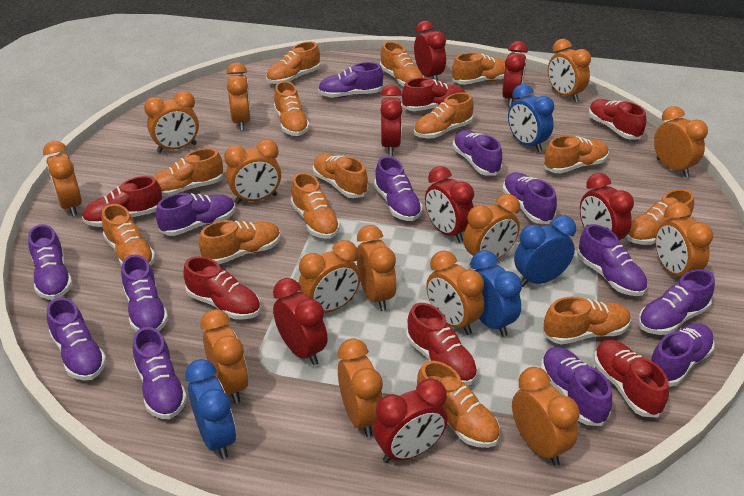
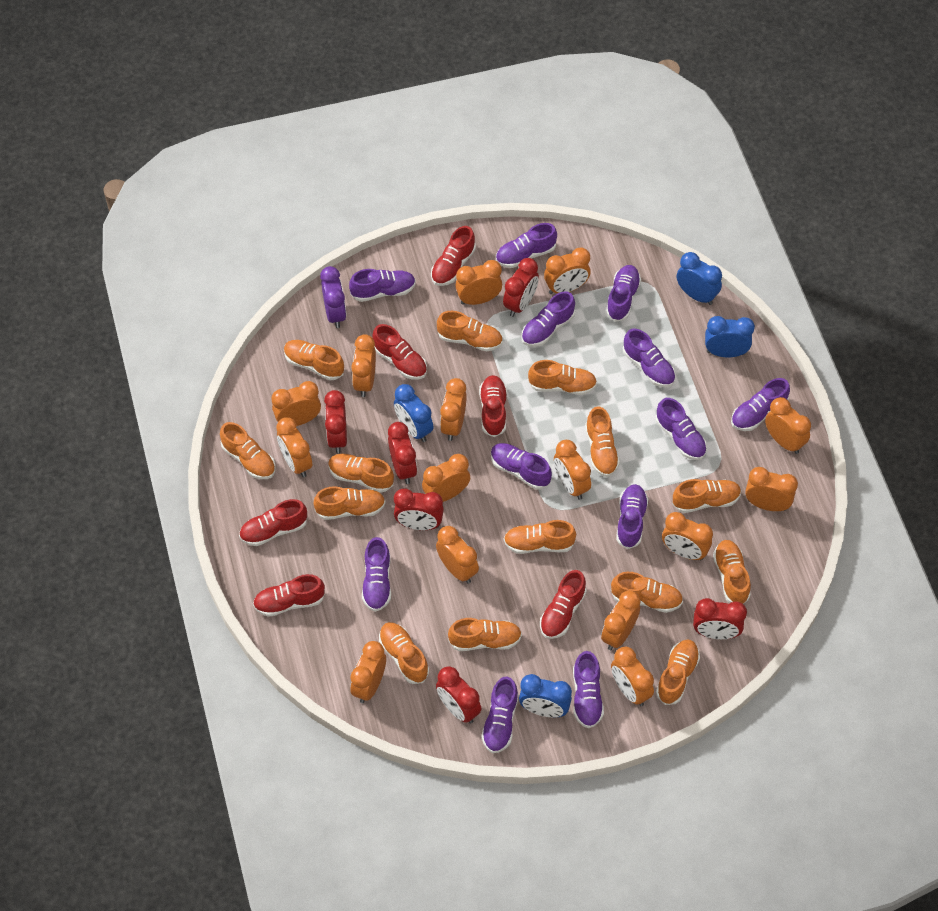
orange clock: [43,141,82,216] [144,91,199,153] [201,309,249,404] [224,139,281,204] [226,62,251,131] [299,240,361,313] [338,338,383,437] [357,225,397,311] [426,251,484,335] [463,194,520,266] [512,367,580,466] [548,39,591,102] [654,106,708,177] [655,202,713,277] = 14 -> [272,381,321,426] [276,417,312,477] [350,641,386,703] [351,334,376,397] [422,454,470,502] [436,526,479,584] [440,378,467,441] [455,260,502,305] [544,247,591,294] [554,440,591,500] [601,590,641,650] [611,647,654,706] [662,512,713,560] [745,467,798,511] [765,397,811,454] = 15
purple clock: none = 0 -> [320,266,347,328] = 1
purple shoe: [28,224,72,300] [47,297,107,381] [121,254,168,332] [133,327,187,419] [156,193,235,236] [318,62,383,98] [374,156,423,221] [453,130,502,176] [503,172,557,224] [541,347,612,426] [577,224,648,296] [638,269,715,335] [651,323,715,387] = 13 -> [349,269,416,302] [362,537,391,612] [481,677,518,753] [491,443,552,489] [496,223,557,268] [522,291,575,347] [573,651,604,728] [606,265,641,322] [616,484,648,549] [623,328,676,387] [655,398,707,460] [731,378,790,431] = 12
red clock: [273,278,328,365] [373,378,448,463] [380,85,402,156] [414,21,446,81] [425,166,474,243] [502,41,528,107] [580,173,634,240] = 7 -> [324,390,347,453] [388,422,417,484] [394,488,444,530] [436,666,481,724] [503,258,539,317] [693,598,747,639] = 6

